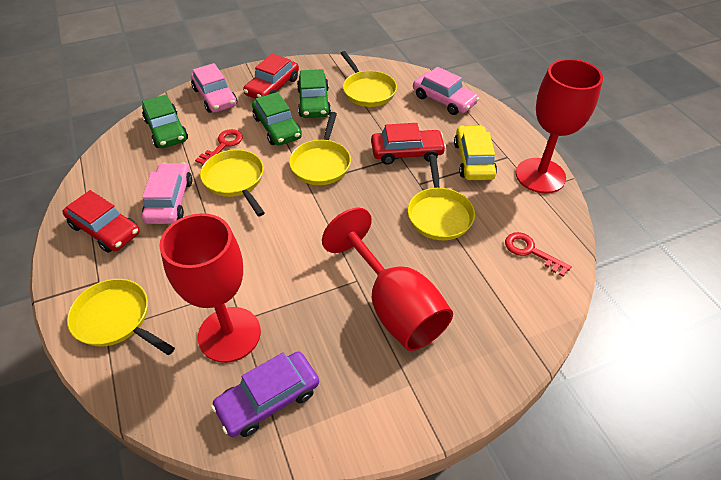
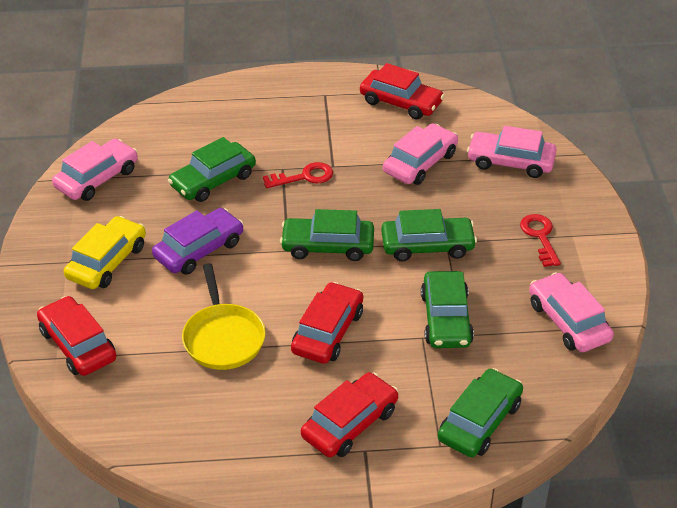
green car: [142,95,188,148] [252,92,302,146] [297,69,331,118] = 3 -> [168,137,256,202] [280,209,374,261] [381,209,477,261] [421,271,474,348] [438,368,523,457] = 5
pink car: [142,163,193,224] [191,63,237,113] [413,67,479,115] = 3 -> [52,139,138,201] [383,123,458,185] [467,126,557,178] [529,272,614,352] = 4
red car: [62,190,140,253] [243,54,299,99] [371,123,446,165] = 3 -> [37,296,116,376] [291,282,363,364] [301,372,398,457] [360,63,444,119] = 4
red goblet: [159,213,261,363] [322,208,453,351] [516,59,603,193] = 3 -> none = 0
yellow pan: [67,279,175,355] [200,150,265,217] [289,112,351,185] [340,51,397,107] [408,155,475,240] = 5 -> [182,263,266,370] = 1

